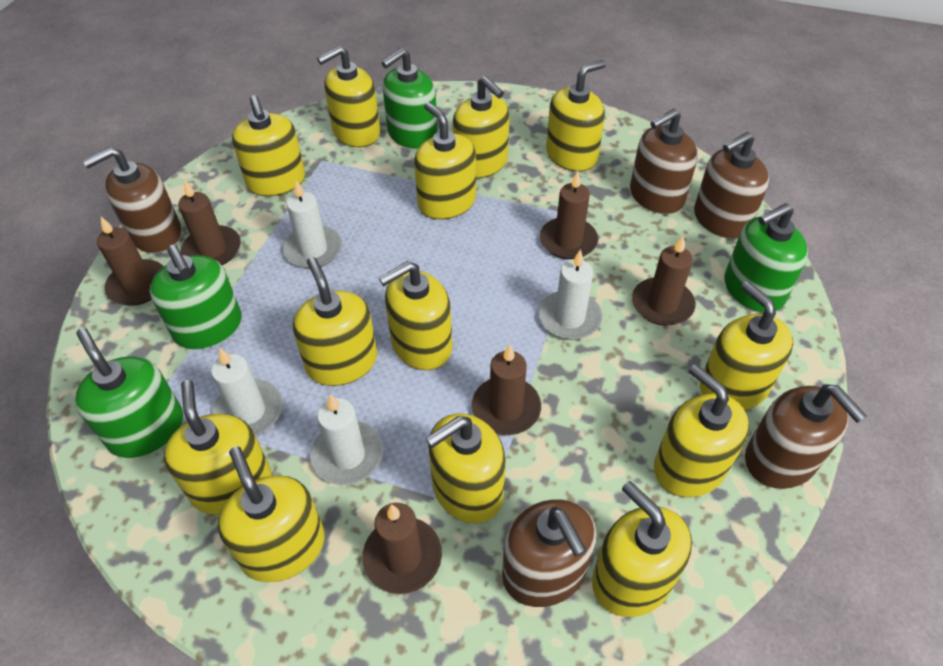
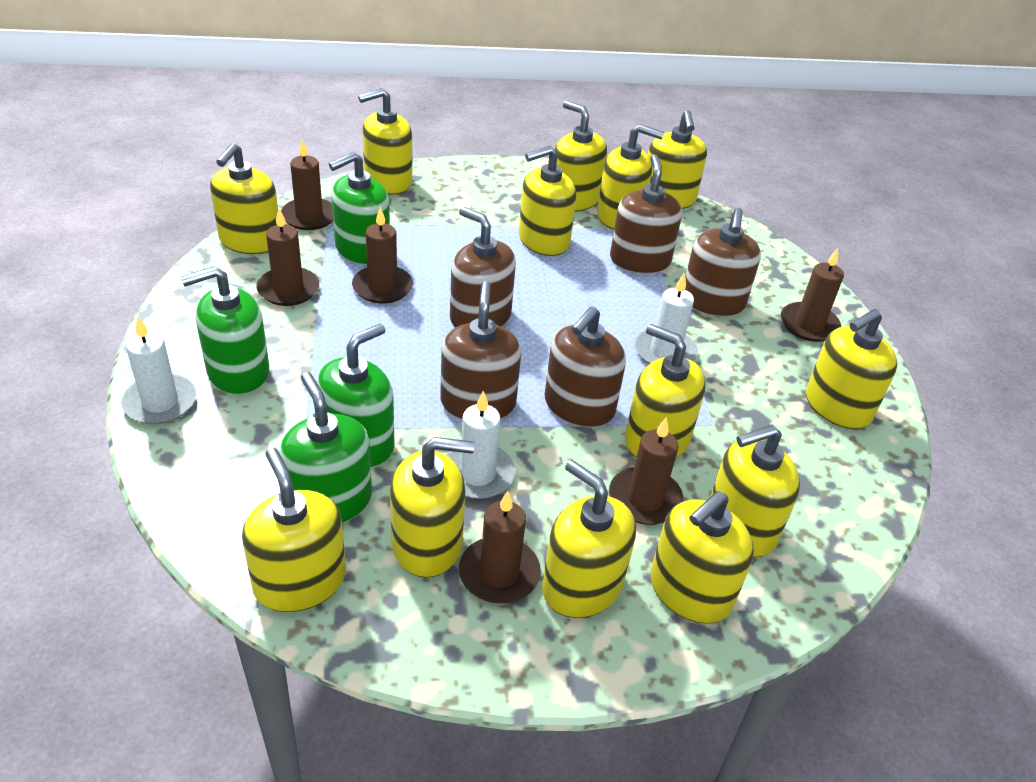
white candle: [211,348,283,436] [283,180,342,268] [310,394,383,485] [539,249,602,340] = 4 -> [121,317,196,424] [447,390,515,499] [635,273,698,364] = 3

